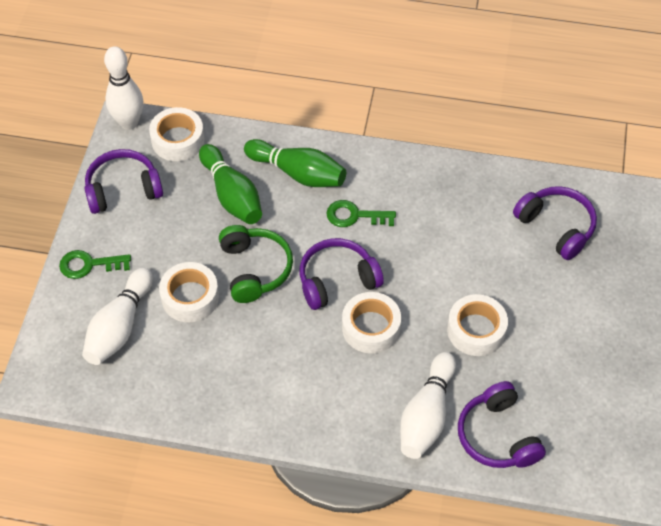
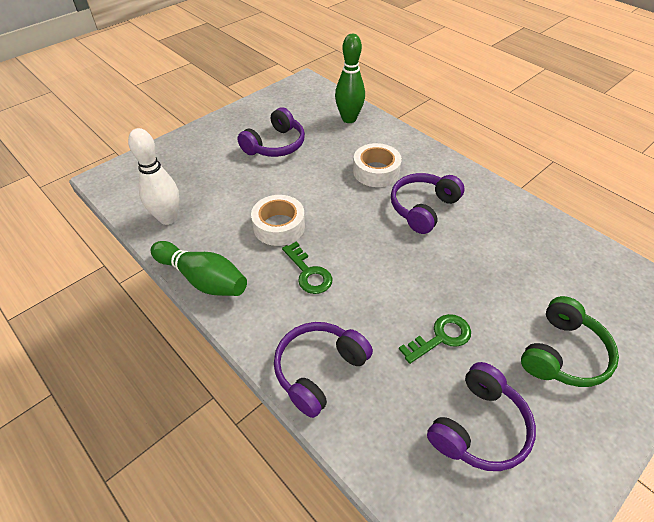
white bowling pin: [82,268,153,365] [104,46,143,130] [400,352,456,459] = 3 -> [128,128,180,225] = 1
white tape: [149,107,205,161] [159,262,219,322] [342,292,401,354] [447,294,508,356] = 4 -> [251,195,305,246] [353,143,402,187] = 2

